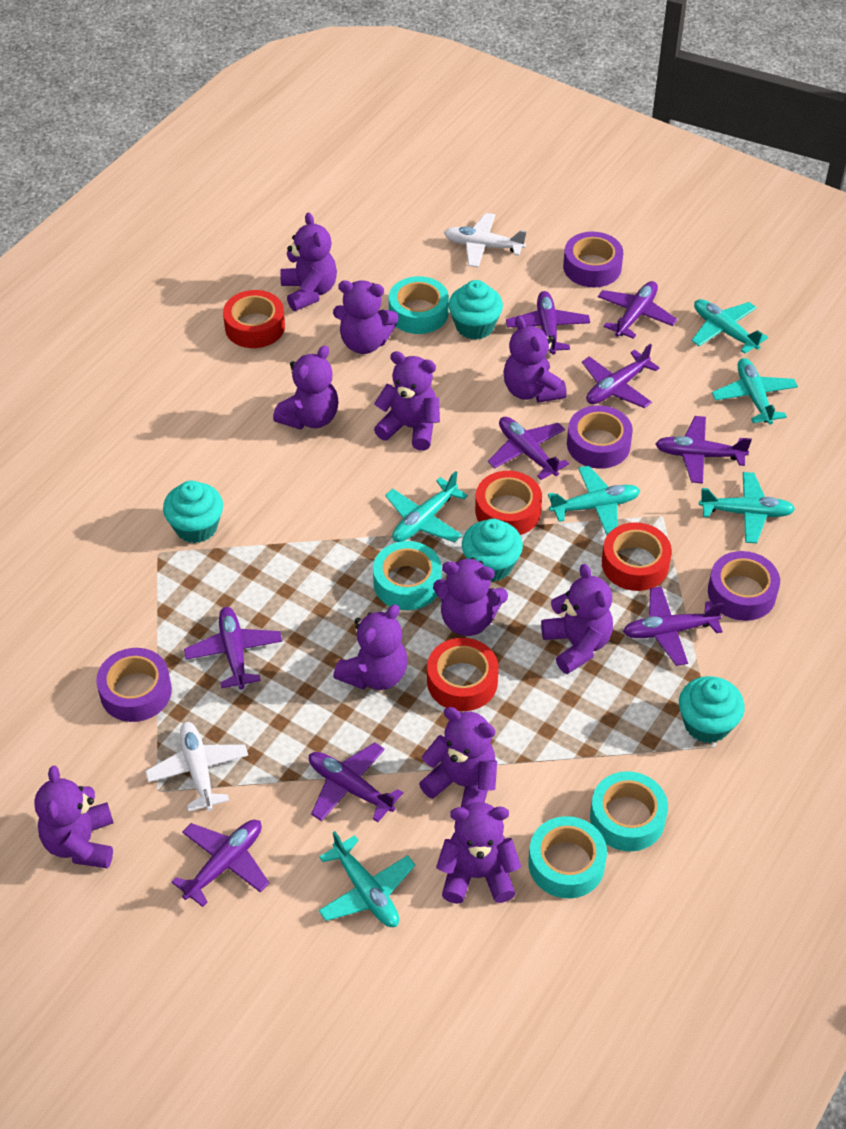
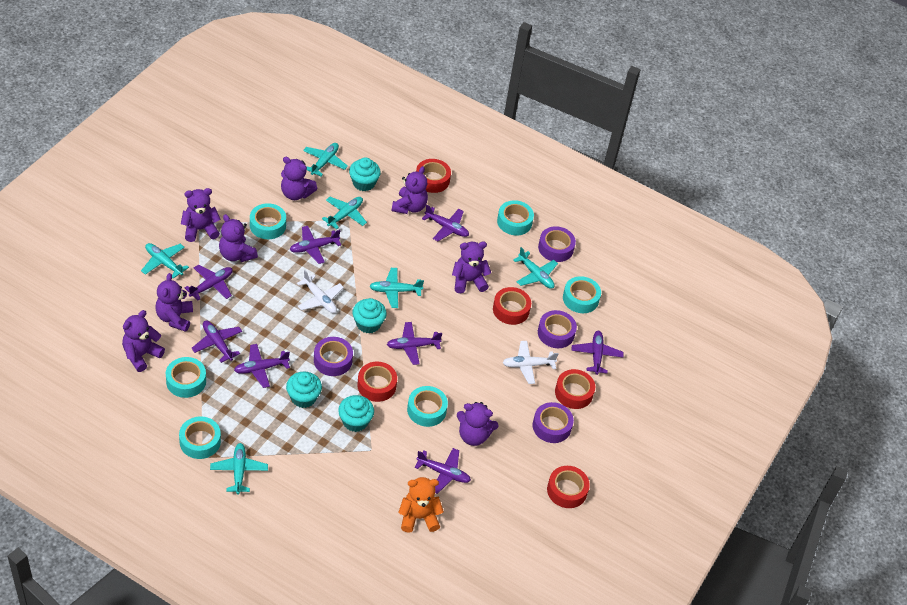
orange teddy bear: none = 0 -> [398,477,444,533] = 1
purple plane: [172,820,269,907] [184,607,282,689] [309,742,403,822] [488,417,569,480] [506,291,590,355] [582,344,660,408] [598,281,677,339] [623,587,724,666] [655,416,752,484] = 9 -> [185,265,233,300] [191,321,242,363] [234,344,290,388] [290,226,341,264] [387,322,442,365] [415,448,471,494] [422,204,469,241] [571,331,624,375] = 8
purple teddy bear: [34,766,113,869] [273,345,339,430] [280,213,337,311] [333,280,399,354] [333,605,408,690] [374,351,440,451] [419,707,497,808] [433,557,508,636] [436,802,521,904] [503,316,567,403] [541,564,613,674] = 11 -> [122,310,165,372] [155,273,193,332] [181,188,221,242] [219,214,258,262] [281,157,317,200] [392,166,428,214] [452,241,491,293] [456,402,499,446] = 8
red tape: [223,290,285,348] [427,638,499,711] [475,471,542,535] [602,522,672,591] = 4 -> [357,362,397,402] [416,159,451,193] [493,287,531,325] [547,466,590,508] [555,369,595,409] = 5
turquoise tape: [373,541,442,610] [389,276,449,334] [528,816,607,898] [590,771,668,851] = 4 -> [166,357,206,398] [179,417,221,459] [250,203,286,239] [407,386,448,427] [497,200,534,235] [563,276,601,313] = 6

